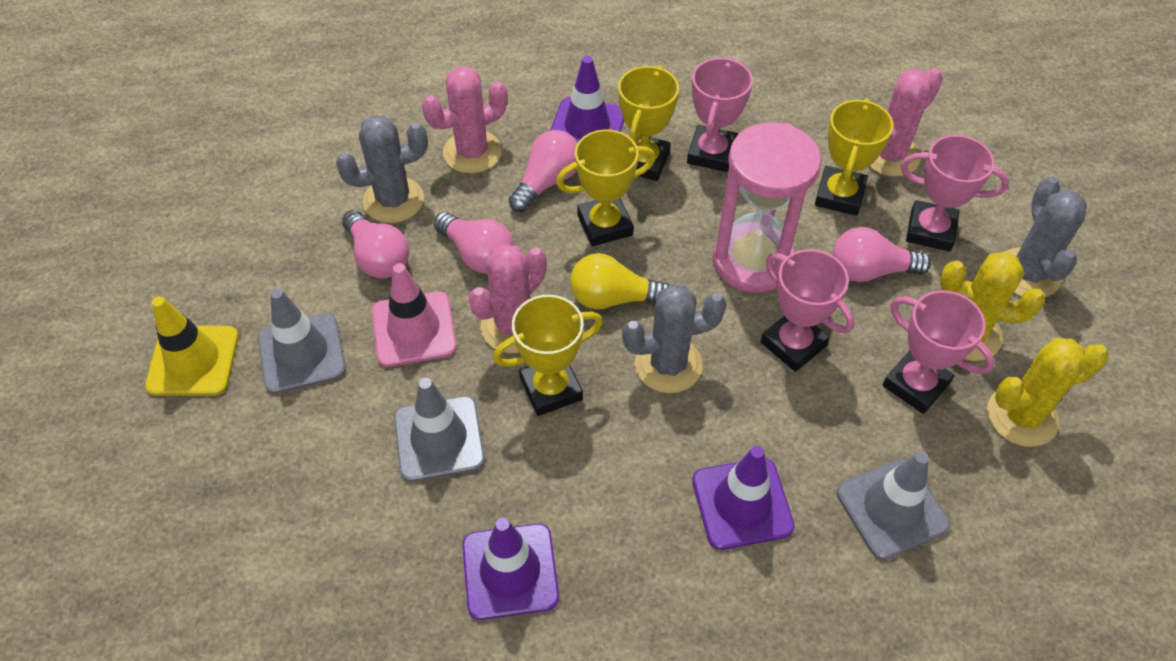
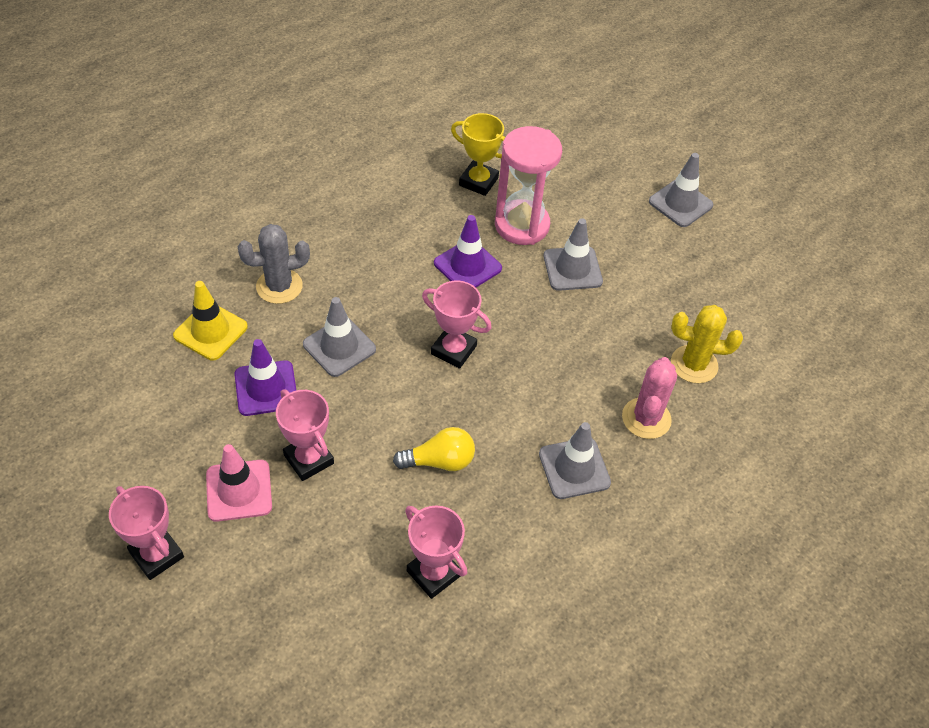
grey cactus: [336,115,428,223] [622,284,727,393] [1005,177,1087,297] = 3 -> [237,224,310,304] = 1
grey traffic cone: [258,288,346,394] [394,378,485,482] [837,451,950,560] = 3 -> [303,297,376,377] [539,422,611,499] [544,218,603,291] [649,153,713,227] = 4
pink cactus: [422,66,508,173] [469,244,547,353] [869,68,943,177] = 3 -> [622,357,677,439] = 1
pink light bulb: [342,210,409,278] [434,212,514,273] [509,130,577,212] [833,227,931,282] = 4 -> none = 0
purple traffic cone: [462,518,559,620] [550,56,624,143] [692,446,795,550] = 3 -> [234,339,296,416] [434,215,502,287] = 2
yellow cactus: [940,252,1045,361] [987,338,1108,447] = 2 -> [671,305,743,383] = 1
yellow trophy: [493,295,603,416] [556,130,656,246] [618,65,679,181] [815,98,894,216] = 4 -> [451,113,505,196] = 1

